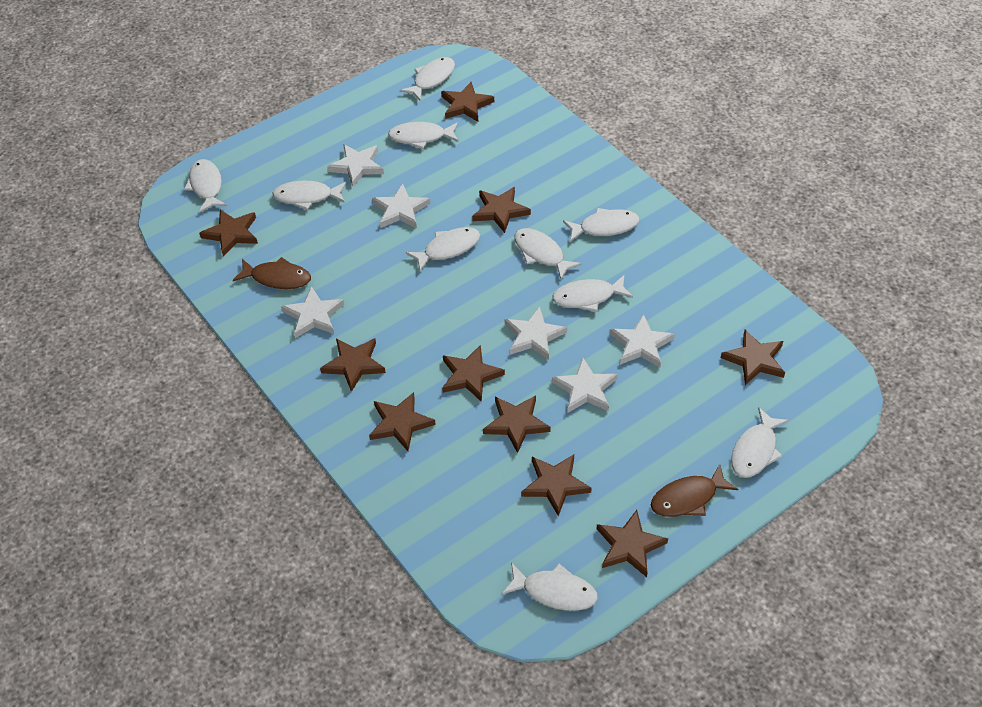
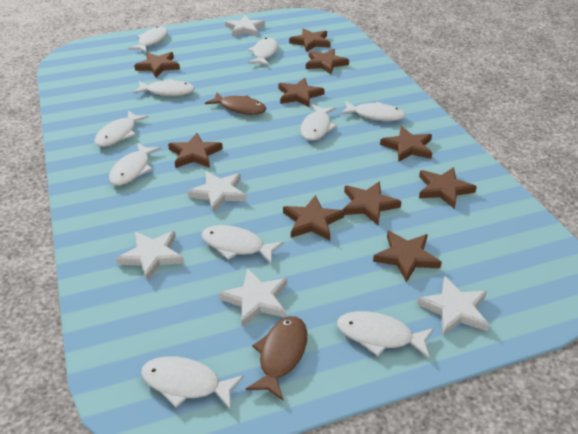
white star: [281,286,344,338] [327,144,384,187] [372,184,430,228] [505,306,567,360] [552,357,618,413] [610,314,675,367] = 6 -> [116,231,184,282] [187,171,247,213] [219,268,287,327] [225,15,265,37] [417,276,489,336] = 5

